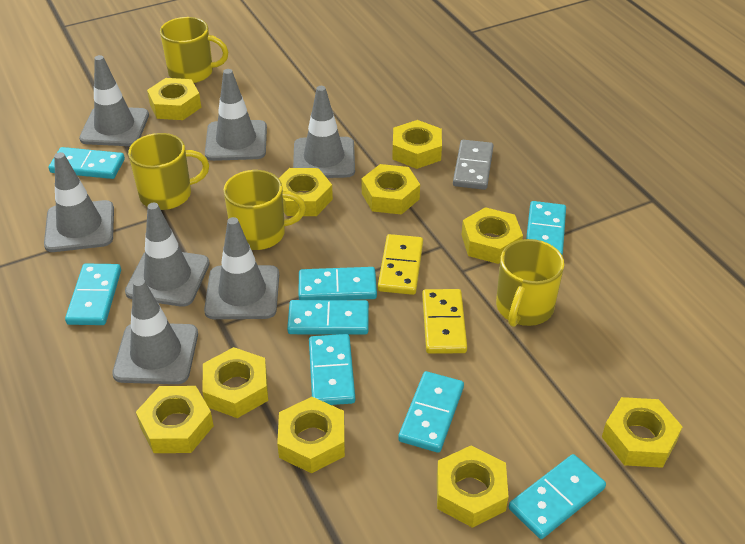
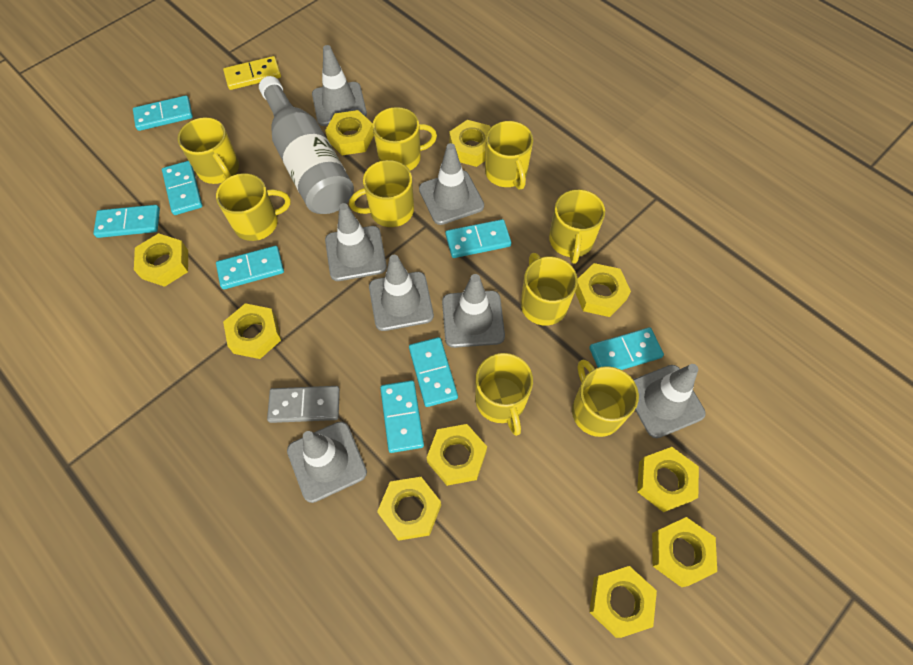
grey bottle: none = 0 -> [259,76,354,214] = 1
yellow domino: [378,234,423,295] [422,289,467,354] = 2 -> [223,56,281,90] = 1
yellow mug: [128,133,209,210] [160,17,228,83] [223,170,306,250] [496,239,564,327] = 4 -> [178,117,239,184] [216,173,291,241] [349,160,414,227] [372,107,437,171] [475,353,533,436] [485,121,533,190] [521,253,578,326] [549,189,605,264] [572,360,639,437] = 9

